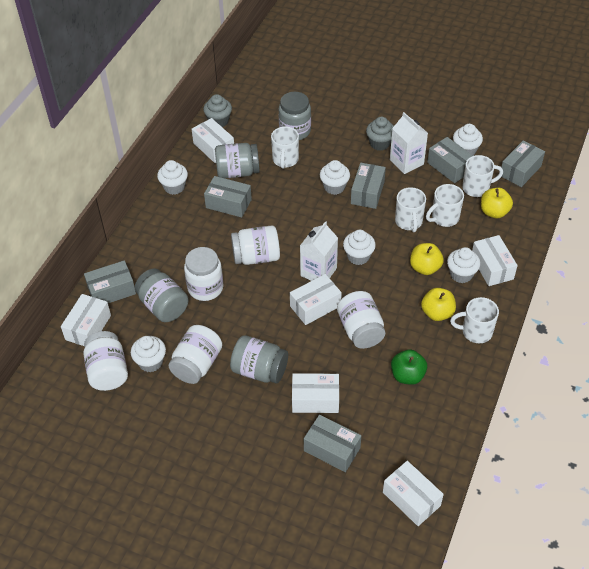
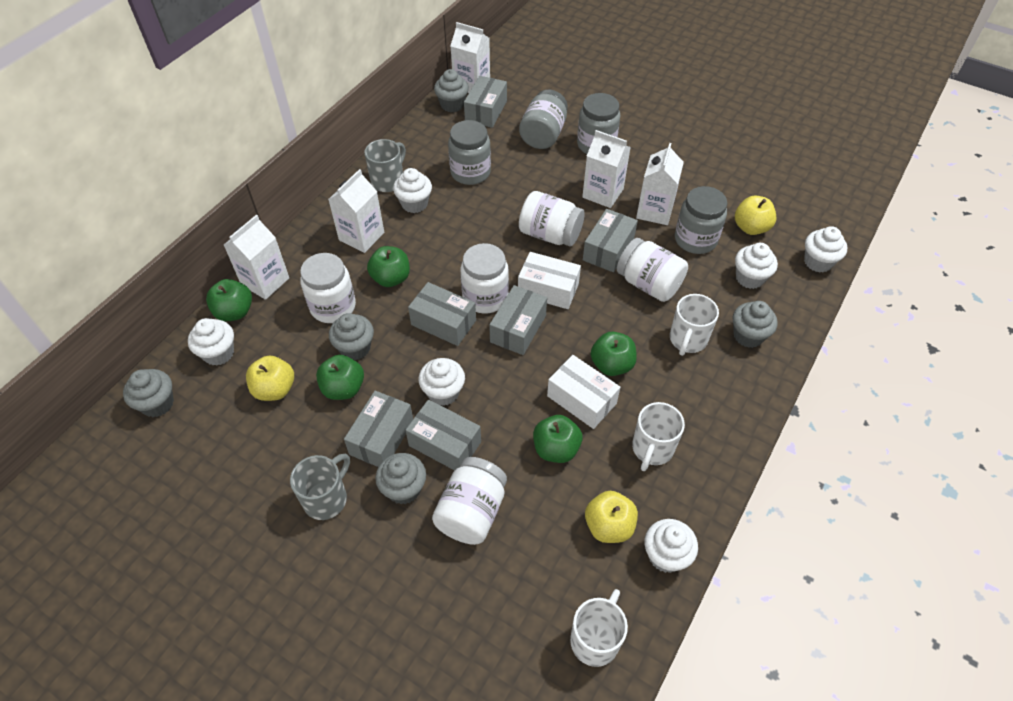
green apple: [391,349,427,385] = 1 -> [206,279,252,321] [316,355,364,400] [367,246,410,287] [533,415,582,463] [591,332,637,376] = 5
grey cupcake: [203,94,232,127] [366,117,394,151] = 2 -> [123,369,174,417] [329,313,374,360] [375,453,426,504] [434,69,469,112] [733,301,778,348] = 5
grey mug: none = 0 -> [290,454,350,520] [364,139,406,192] = 2
white box: [61,294,111,346] [192,118,234,163] [290,274,342,325] [292,373,339,413] [383,461,444,526] [472,235,518,286] = 6 -> [518,252,581,309] [547,355,620,429] = 2
white carton: [300,221,338,281] [390,112,428,174] = 2 -> [224,215,289,300] [328,169,384,253] [450,22,490,93] [582,130,631,208] [636,143,684,225] = 5
white mug: [271,127,299,169] [395,187,426,232] [426,184,464,227] [450,297,499,343] [462,155,503,197] = 5 -> [570,589,628,667] [632,402,685,471] [670,294,719,356] = 3

